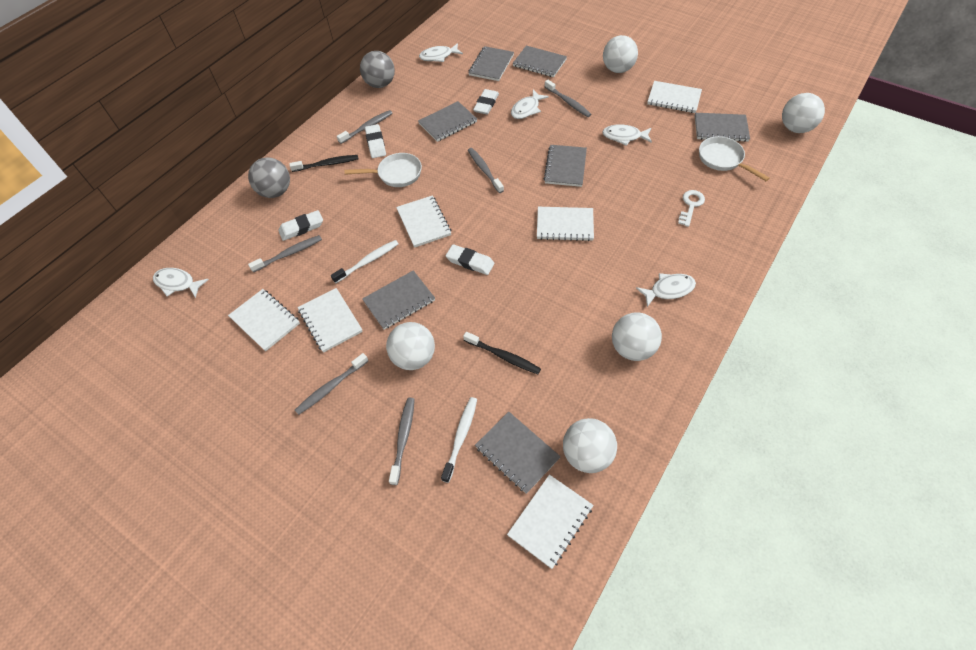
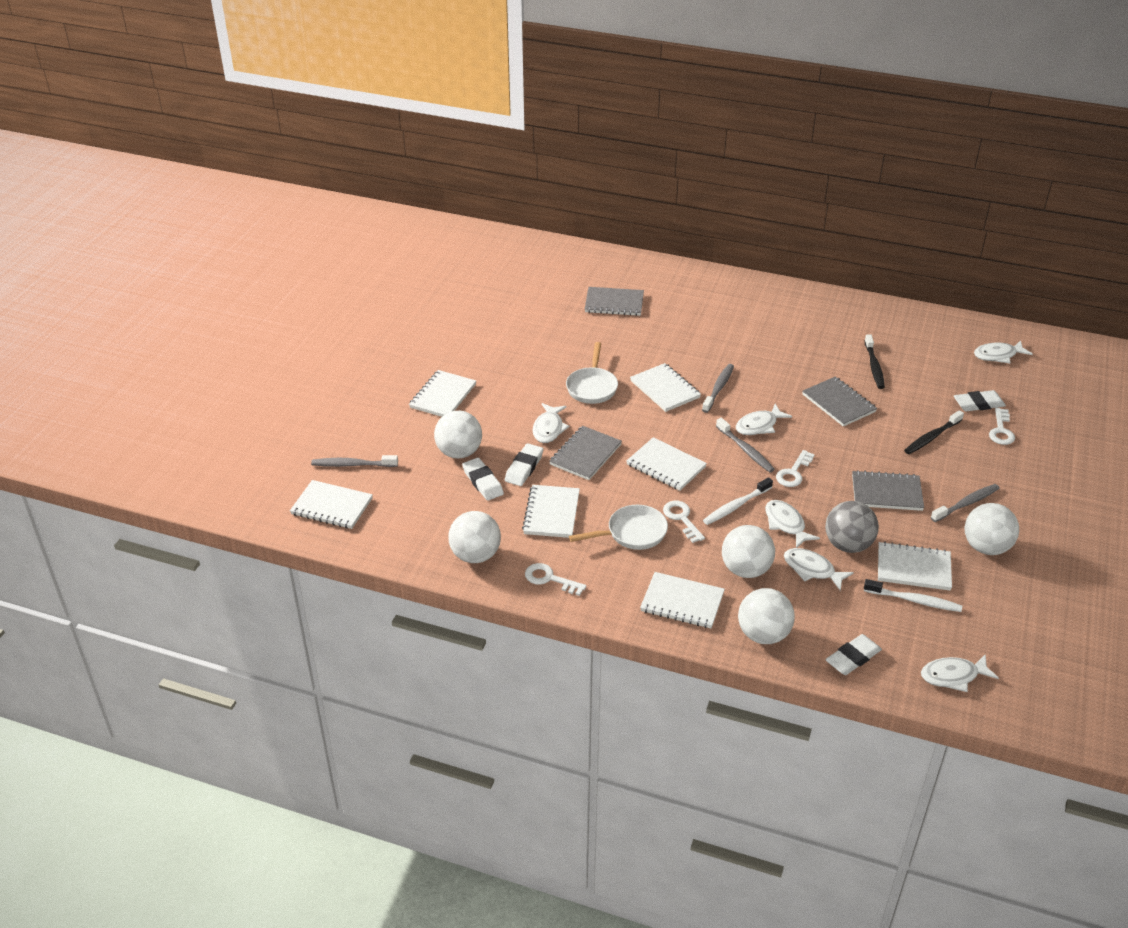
grey ball: [248,157,290,198] [360,51,395,88] = 2 -> [825,501,879,553] = 1
grey notebook: [362,270,435,330] [418,101,477,142] [468,46,514,81] [475,412,561,494] [512,46,567,77] [544,145,587,187] [695,113,750,142] = 7 -> [549,426,622,480] [585,287,644,316] [802,377,877,426] [852,470,924,511] = 4
grey toothbrush: [248,235,322,272] [295,353,368,415] [337,110,393,144] [389,398,415,485] [468,148,504,193] [545,80,591,117] = 6 -> [311,455,398,467] [702,364,734,413] [716,418,775,472] [931,484,1000,522] = 4
white fish: [153,268,209,298] [419,43,463,62] [511,90,549,119] [602,124,652,146] [636,273,696,307] = 5 -> [533,403,569,443] [736,404,792,435] [765,500,820,548] [784,548,854,591] [921,654,999,692] [974,340,1033,363] = 6
white key: [678,190,705,227] = 1 -> [525,563,587,596] [663,501,705,543] [776,450,815,487] [989,408,1015,445] = 4
white notebook: [228,289,300,351] [297,288,363,353] [396,195,451,248] [507,474,593,569] [537,207,594,241] [647,81,702,113] = 6 -> [290,480,373,529] [409,370,476,417] [522,485,580,538] [627,437,707,491] [630,363,701,412] [640,572,725,628] [878,542,952,591] = 7

